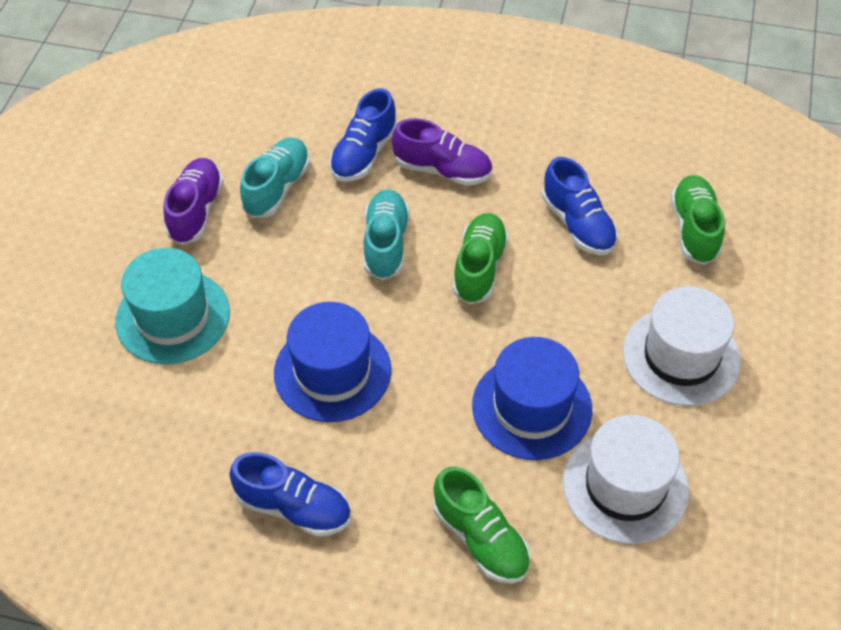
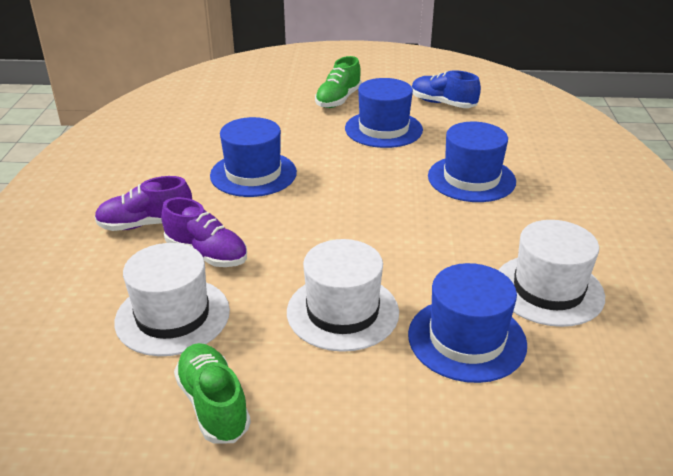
blue hat: [274,302,391,422] [472,337,592,460] = 2 -> [210,117,297,197] [345,78,423,148] [408,263,527,383] [428,122,516,202] = 4
blue shoe: [229,452,351,537] [329,88,397,182] [542,157,618,255] = 3 -> [412,71,481,108] = 1
green shoe: [433,467,531,584] [452,213,509,304] [671,175,725,265] = 3 -> [174,343,251,443] [315,56,362,108] = 2
turquoise hat: [115,248,230,364] = 1 -> none = 0
turquoise shoe: [240,138,310,218] [364,190,410,280] = 2 -> none = 0
white hat: [563,415,689,544] [623,286,741,406] = 2 -> [114,243,230,356] [287,239,399,352] [498,220,605,327] = 3

